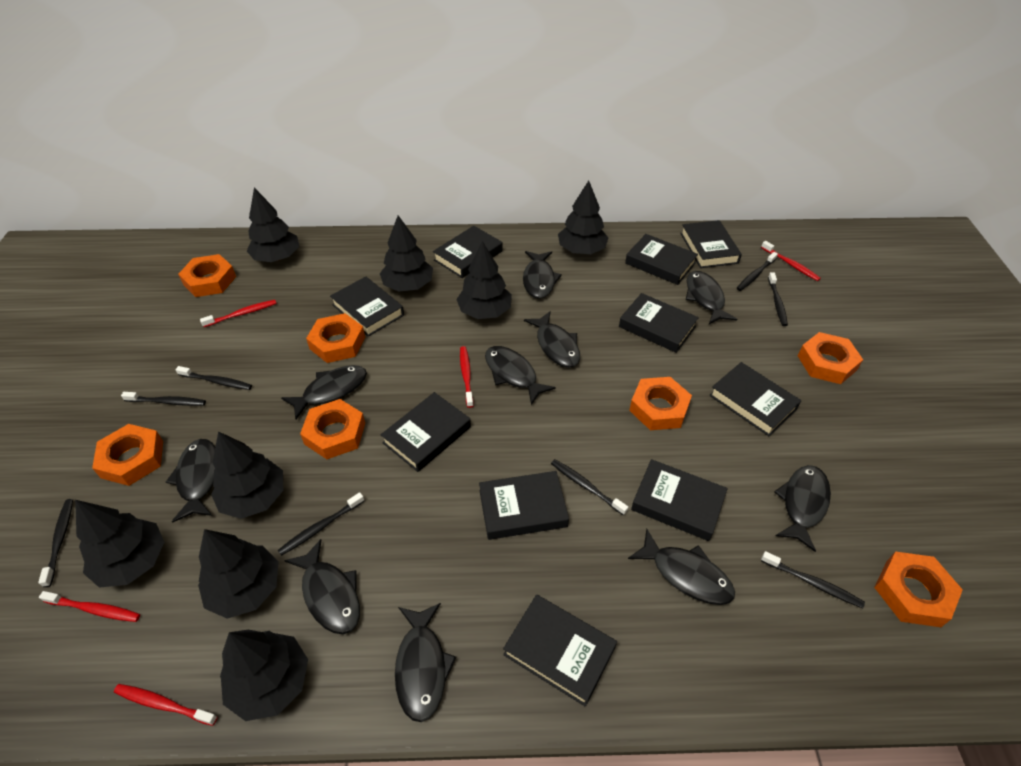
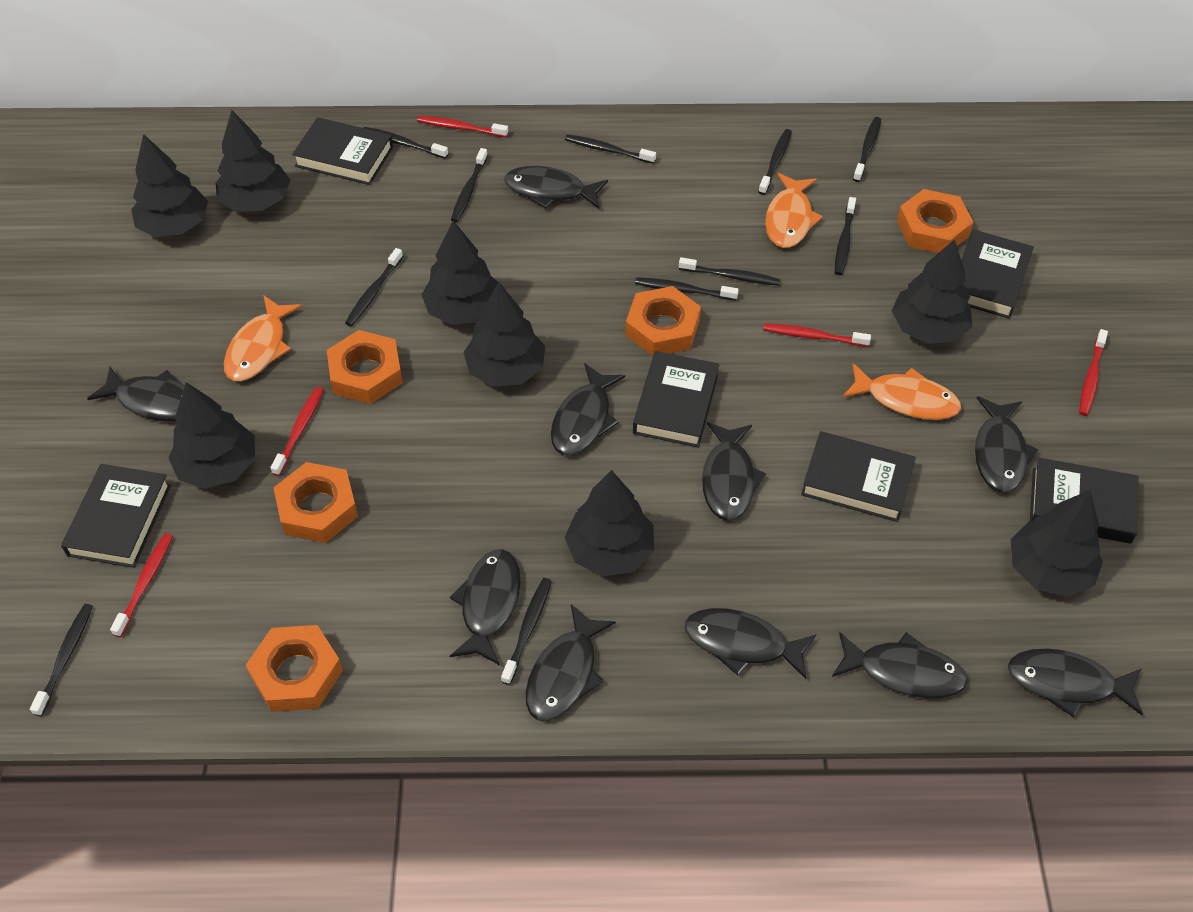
black book: [330,276,404,337] [381,392,471,472] [433,226,503,278] [479,471,569,540] [503,595,617,707] [619,293,699,353] [625,234,698,285] [631,459,728,541] [680,220,742,268] [709,362,801,436] = 10 -> [61,464,171,568] [292,117,393,185] [633,351,719,447] [801,431,916,522] [961,230,1034,319] [1030,458,1138,543] = 6
black toothbrush: [38,499,73,587] [121,392,206,406] [176,366,252,390] [278,492,364,556] [551,459,628,516] [737,252,778,291] [761,551,865,608] [768,272,788,326] = 8 -> [30,604,93,716] [345,248,403,326] [363,127,448,159] [451,148,488,222] [501,578,551,685] [565,134,656,164] [635,277,739,301] [679,257,781,286] [758,129,792,195] [835,197,856,275] [853,117,881,182] = 11
orange fish: none = 0 -> [224,295,302,381] [765,173,823,248] [842,363,961,420] = 3
orange nut: [92,424,163,486] [178,254,236,297] [300,399,365,459] [306,313,365,363] [629,377,692,430] [798,332,863,384] [874,552,963,627] = 7 -> [246,625,343,712] [274,462,358,543] [327,330,403,404] [626,286,701,356] [897,189,974,253] = 5

